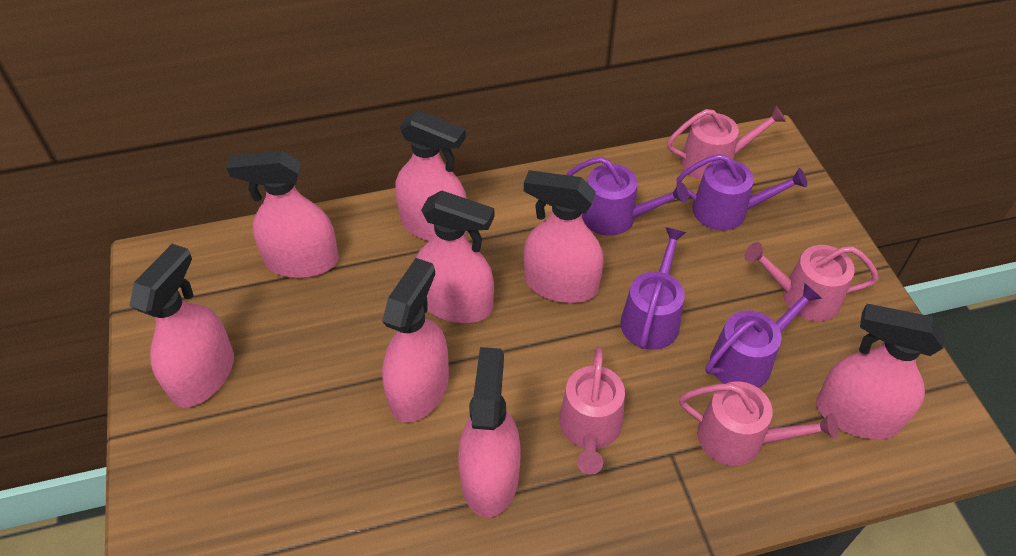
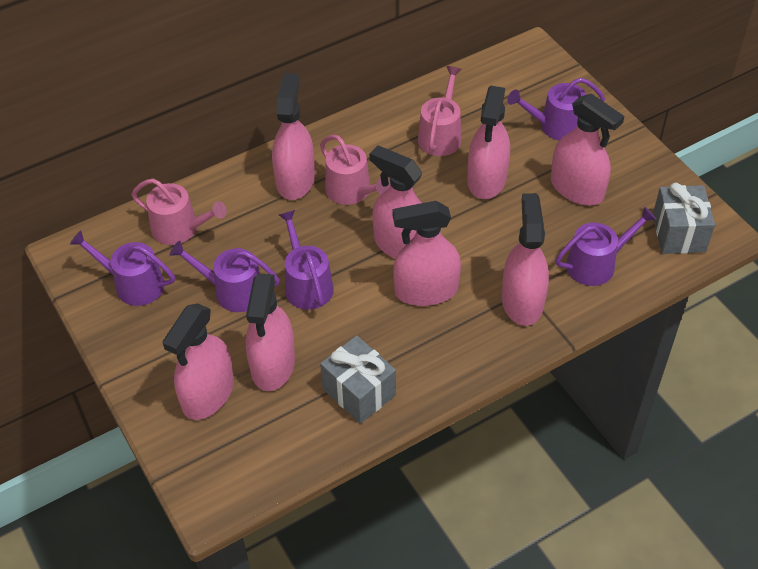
grey gift: none = 0 -> [320,335,396,424] [653,183,715,254] = 2
pink watering can: [559,346,625,475] [667,106,786,180] [679,382,838,466] [744,242,879,321] = 4 -> [131,178,227,245] [320,135,391,205] [418,66,462,156] = 3
purple watering can: [566,157,689,236] [620,227,686,350] [676,154,807,231] [706,283,822,388] = 4 -> [70,230,175,306] [170,241,280,312] [279,210,333,310] [507,78,605,141] [556,206,657,286] = 5

